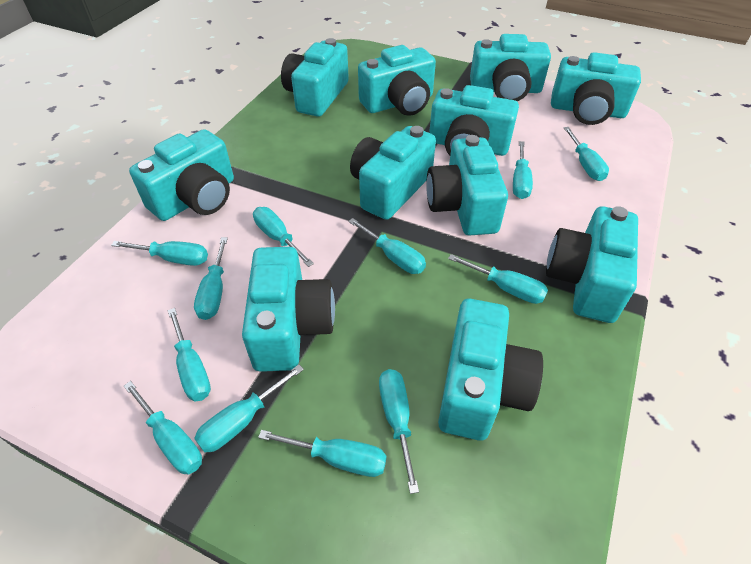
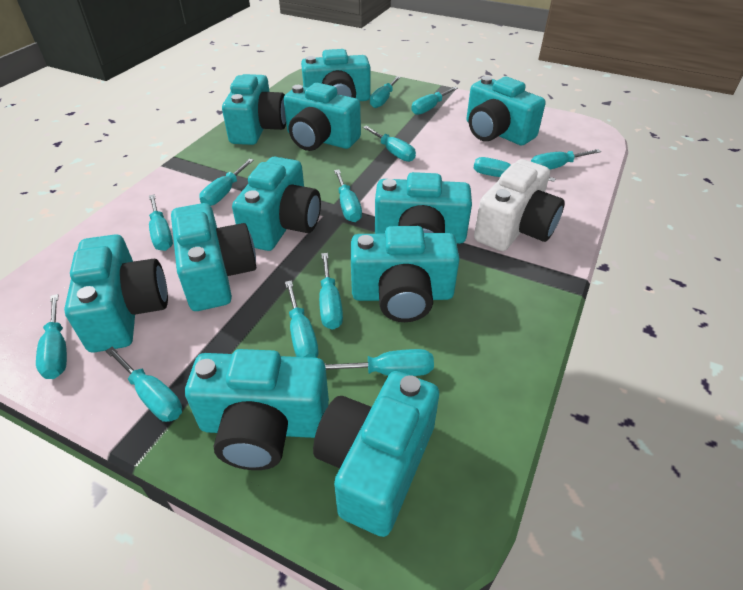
turquoise screwdriver: [111,241,208,266] [124,381,202,475] [168,308,211,402] [194,237,228,320] [194,364,304,452] [253,207,314,267] [258,430,387,477] [348,218,426,274] [379,369,419,494] [448,254,548,304] [513,141,533,199] [564,127,609,181] = 12 -> [36,294,67,379] [106,346,182,422] [149,194,173,251] [200,159,254,206] [285,280,318,358] [319,253,343,329] [325,349,434,376] [334,169,362,222] [363,125,416,162] [370,76,401,108] [411,87,458,115] [474,157,556,182] [531,149,601,170] = 13
white camera: none = 0 -> [474,159,565,251] = 1

